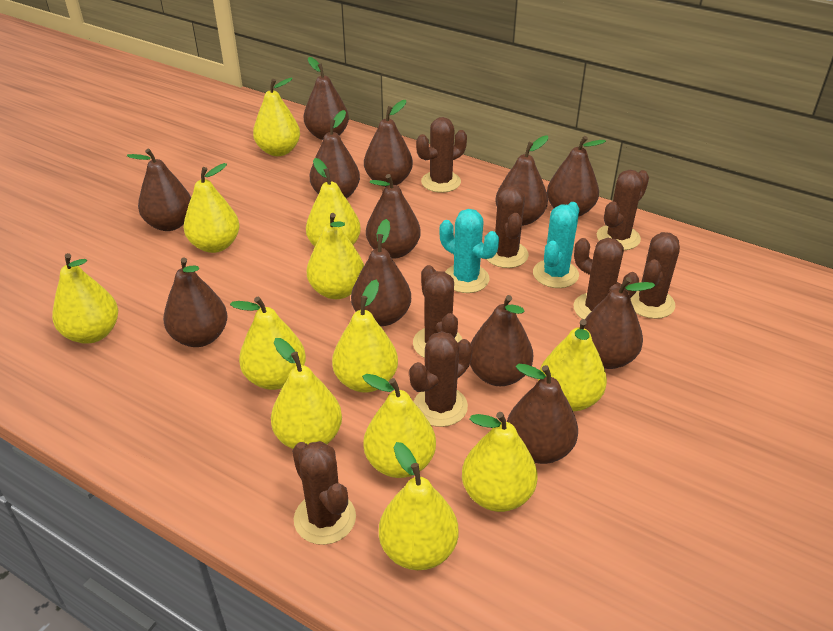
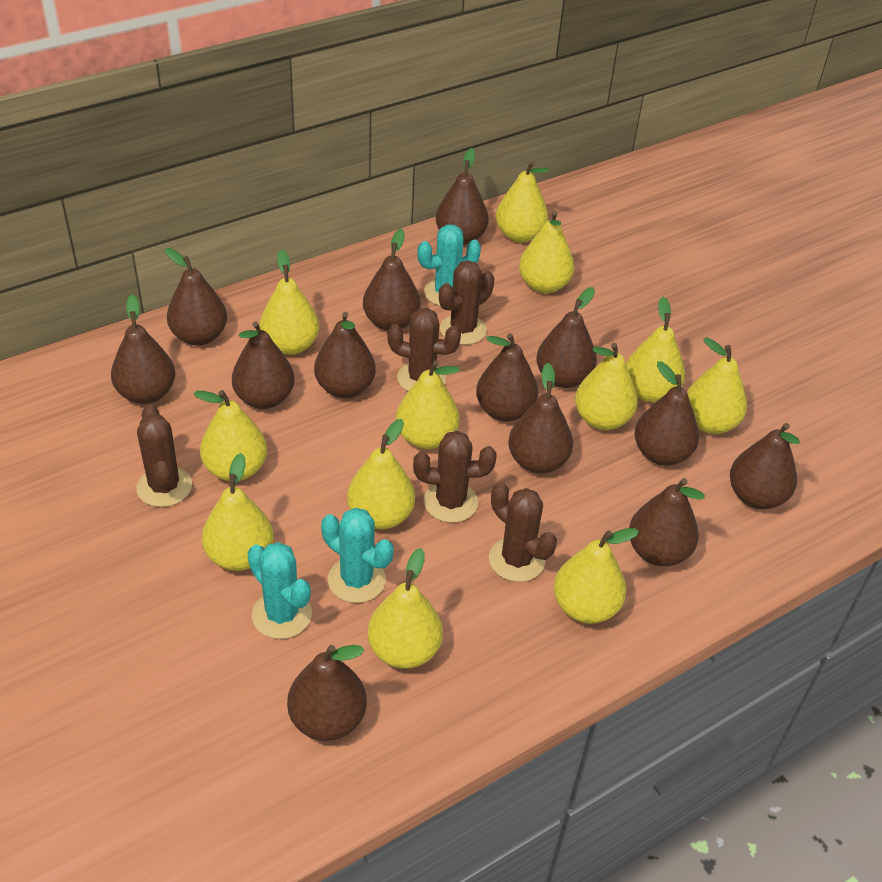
brown cactus: [292,441,356,545] [409,331,473,427] [413,265,462,358] [416,117,467,193] [486,186,529,268] [574,238,639,319] [597,170,649,250] [630,232,680,319] = 8 -> [137,405,192,507] [388,308,461,391] [413,431,497,523] [439,260,494,345] [489,482,557,582] = 5
brown pear: [127,148,191,231] [163,258,228,347] [304,57,349,140] [310,110,360,198] [351,219,411,326] [364,100,413,187] [366,174,421,259] [470,295,533,386] [495,136,548,226] [507,364,578,464] [547,136,606,217] [584,277,655,369] = 12 -> [111,295,175,404] [165,248,227,346] [232,321,295,409] [287,645,367,741] [314,312,376,398] [363,229,421,331] [436,148,489,245] [476,333,538,422] [508,363,573,474] [536,287,597,388] [629,478,705,566] [634,361,699,466] [730,423,800,509] = 13
turquoise cactus: [440,209,499,293] [533,202,579,288] = 2 -> [247,542,312,639] [321,508,394,603] [417,224,481,306] = 3

